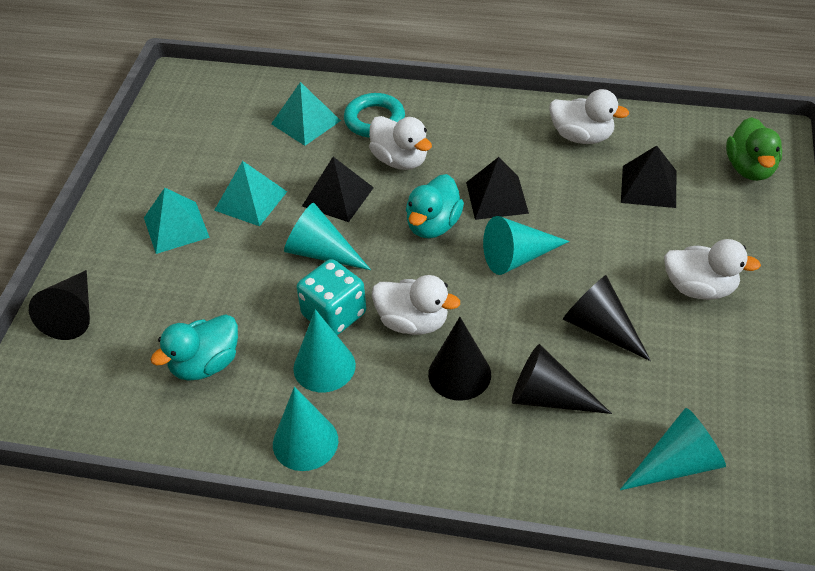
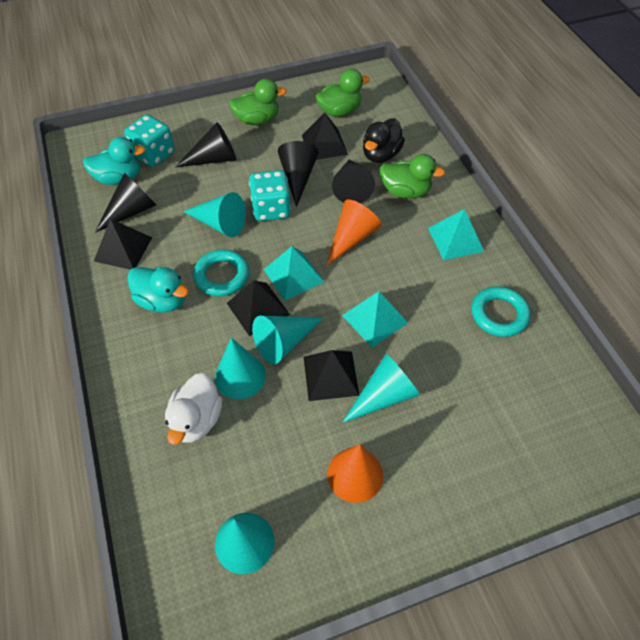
black duck: none = 0 -> [363,118,405,163] = 1
black pyramid: [302,157,374,222] [466,157,529,220] [621,146,677,208] = 3 -> [94,219,152,269] [227,280,290,336] [302,112,348,160] [304,350,359,401] = 4
green duck: [726,117,782,181] = 1 -> [229,79,287,125] [316,69,370,117] [380,154,445,199] = 3
orange cone: none = 0 -> [326,199,382,266] [327,444,383,503] = 2
turquoise dice: [297,259,366,335] = 1 -> [124,115,175,167] [249,170,291,221] = 2
turquoise ring: [344,93,405,138] = 1 -> [193,249,249,296] [471,286,530,337] = 2
white duck: [369,116,432,170] [372,275,460,335] [549,89,629,144] [664,239,761,300] = 4 -> [165,373,222,445] = 1

